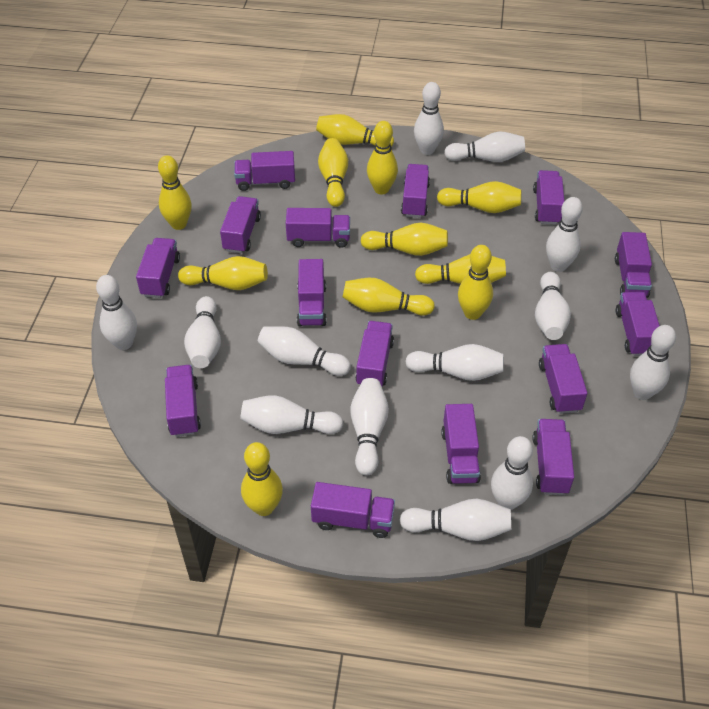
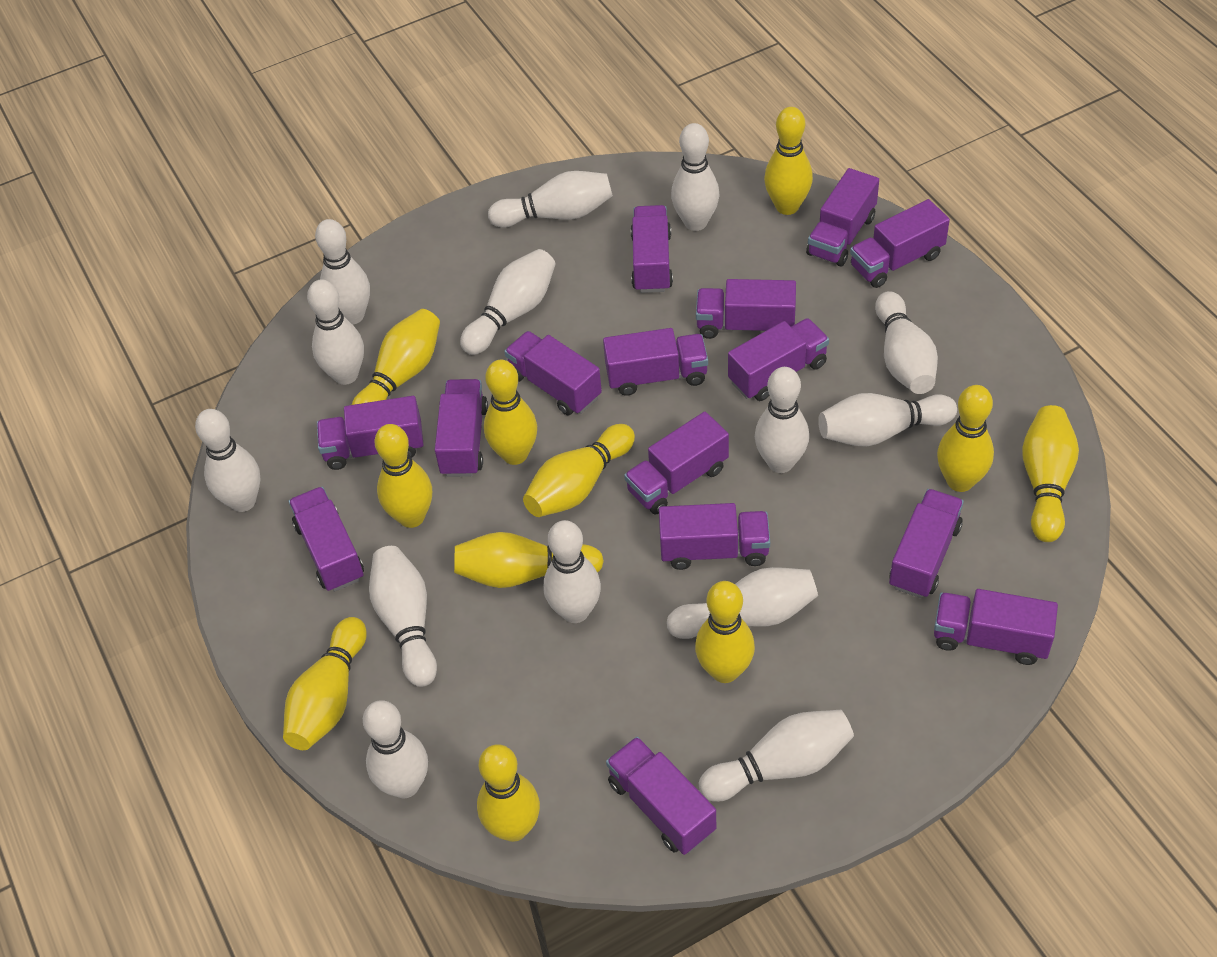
white bowling pin: [96,275,137,350] [184,296,221,368] [240,395,343,434] [258,326,351,376] [350,378,389,475] [400,499,511,541] [405,344,504,381] [414,82,444,155] [444,132,525,162] [491,436,533,510] [535,272,571,340] [546,197,583,272] [630,325,676,400] = 13 -> [195,409,261,512] [307,279,364,385] [315,219,370,325] [363,700,428,798] [369,546,437,687] [460,249,556,355] [488,171,613,228] [543,520,601,623] [667,567,818,639] [671,123,720,231] [699,710,854,802] [755,367,809,473] [818,393,957,446] [875,291,938,394] = 14

